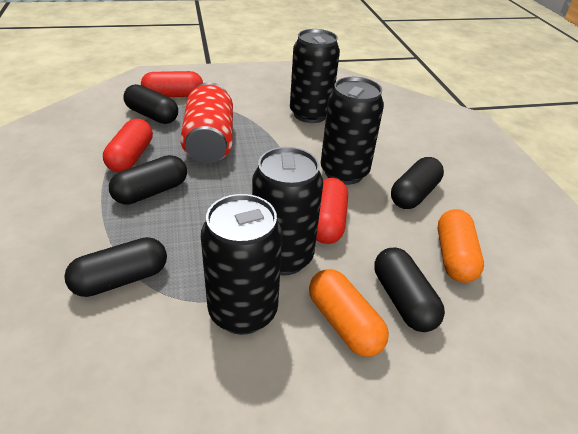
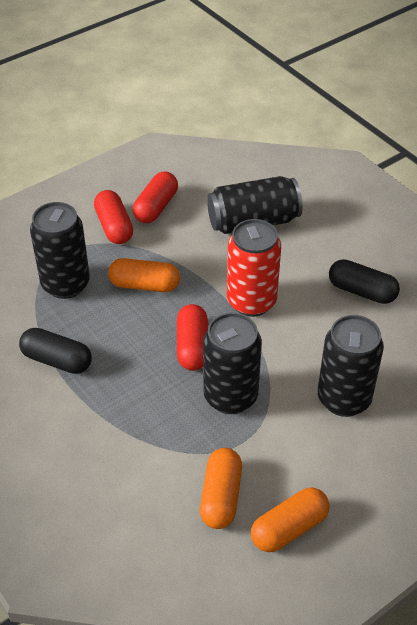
black capsule: [64,237,167,297] [109,155,187,205] [123,84,178,124] [374,247,445,332] [391,157,444,209] = 5 -> [19,328,92,374] [329,259,400,304] = 2
orange capsule: [309,269,389,357] [438,209,484,283] = 2 -> [108,258,180,292] [200,448,242,529] [251,487,330,552] = 3

